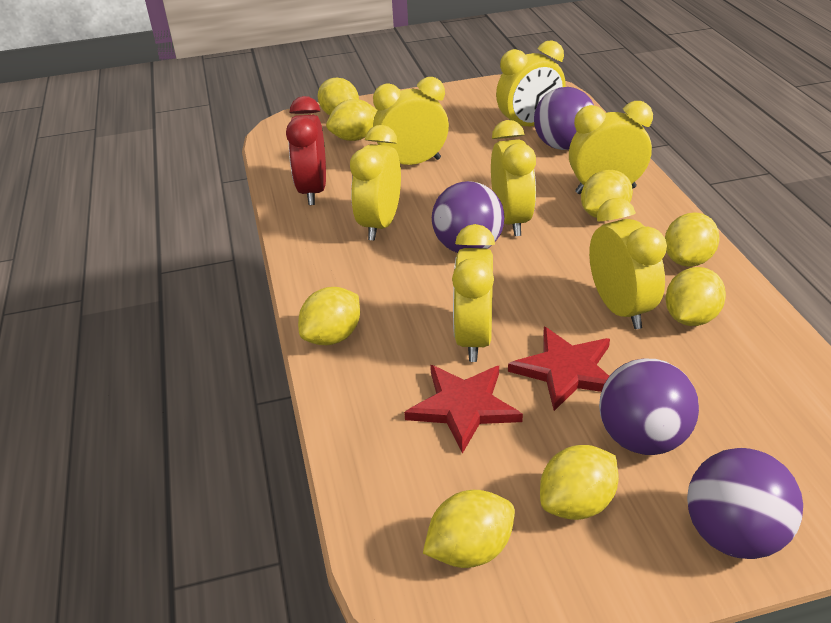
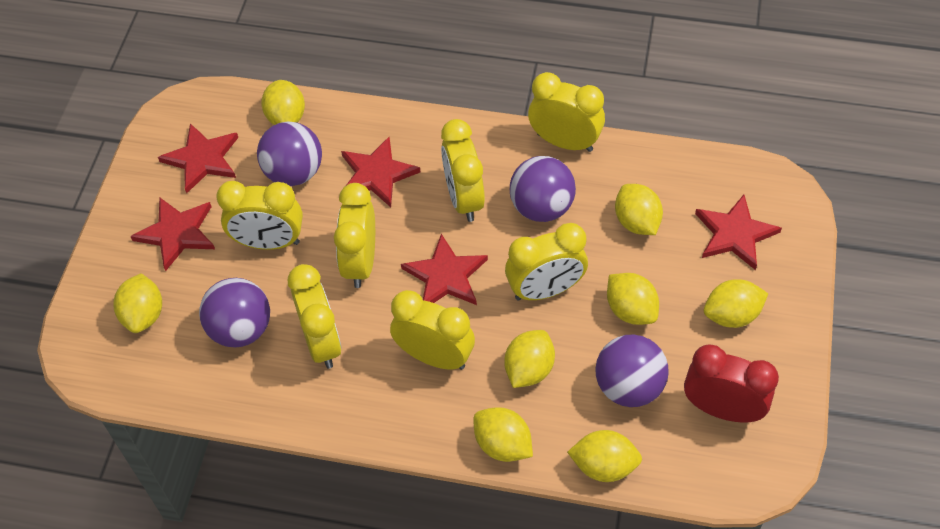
red star: [404,365,523,454] [508,327,610,411] = 2 -> [130,198,215,271] [158,123,238,193] [341,137,420,207] [401,234,488,305] [695,195,782,270] = 5

